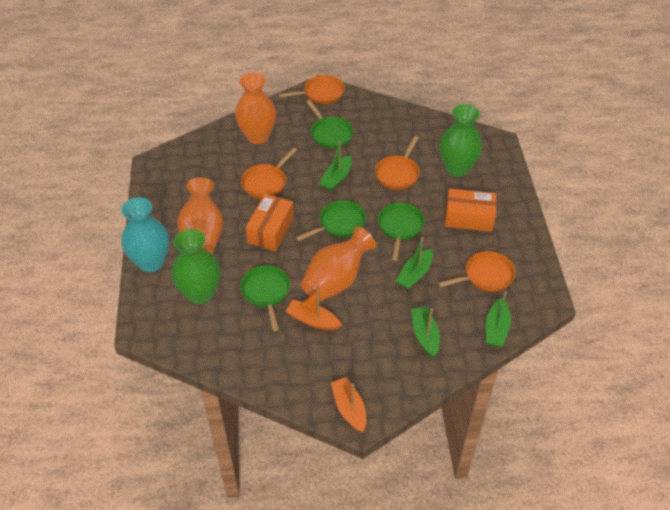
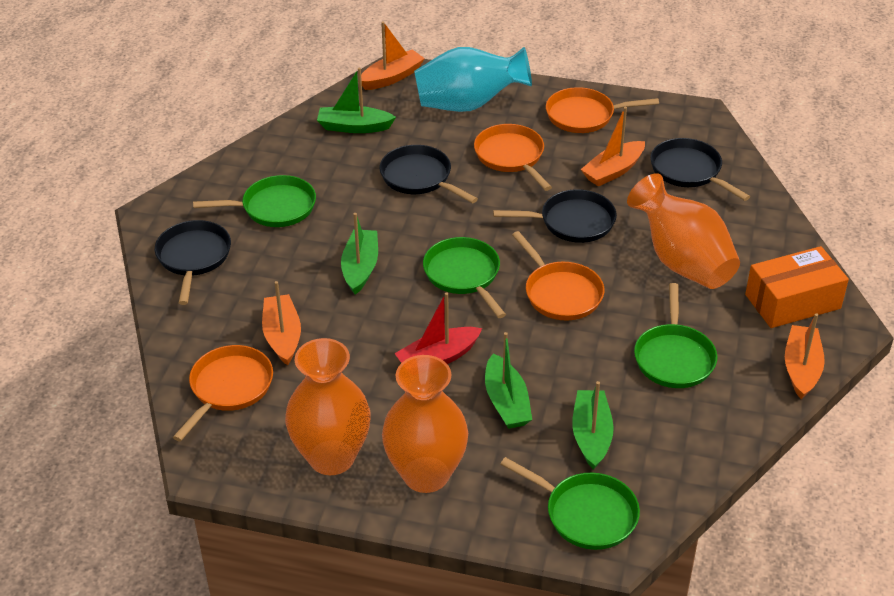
black pan: none = 0 -> [155,220,231,305] [379,145,478,203] [493,189,617,243] [650,138,750,201] = 4
green vase: [172,229,221,304] [439,104,482,177] = 2 -> none = 0
orange boat: [285,290,342,330] [331,377,366,432] = 2 -> [262,281,301,366] [358,22,425,90] [581,107,645,186] [785,313,825,399] = 4
orange box: [246,194,294,251] [445,188,496,232] = 2 -> [745,246,849,328] = 1
red boat: none = 0 -> [394,292,482,364] = 1

